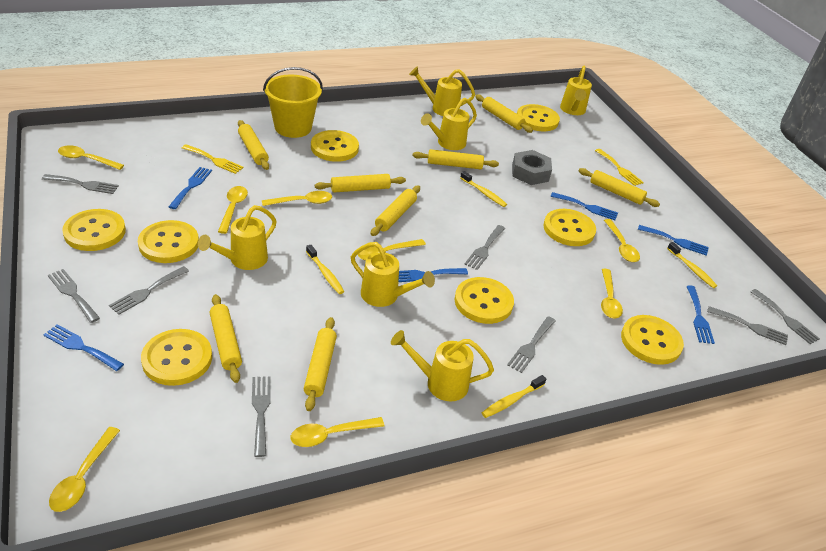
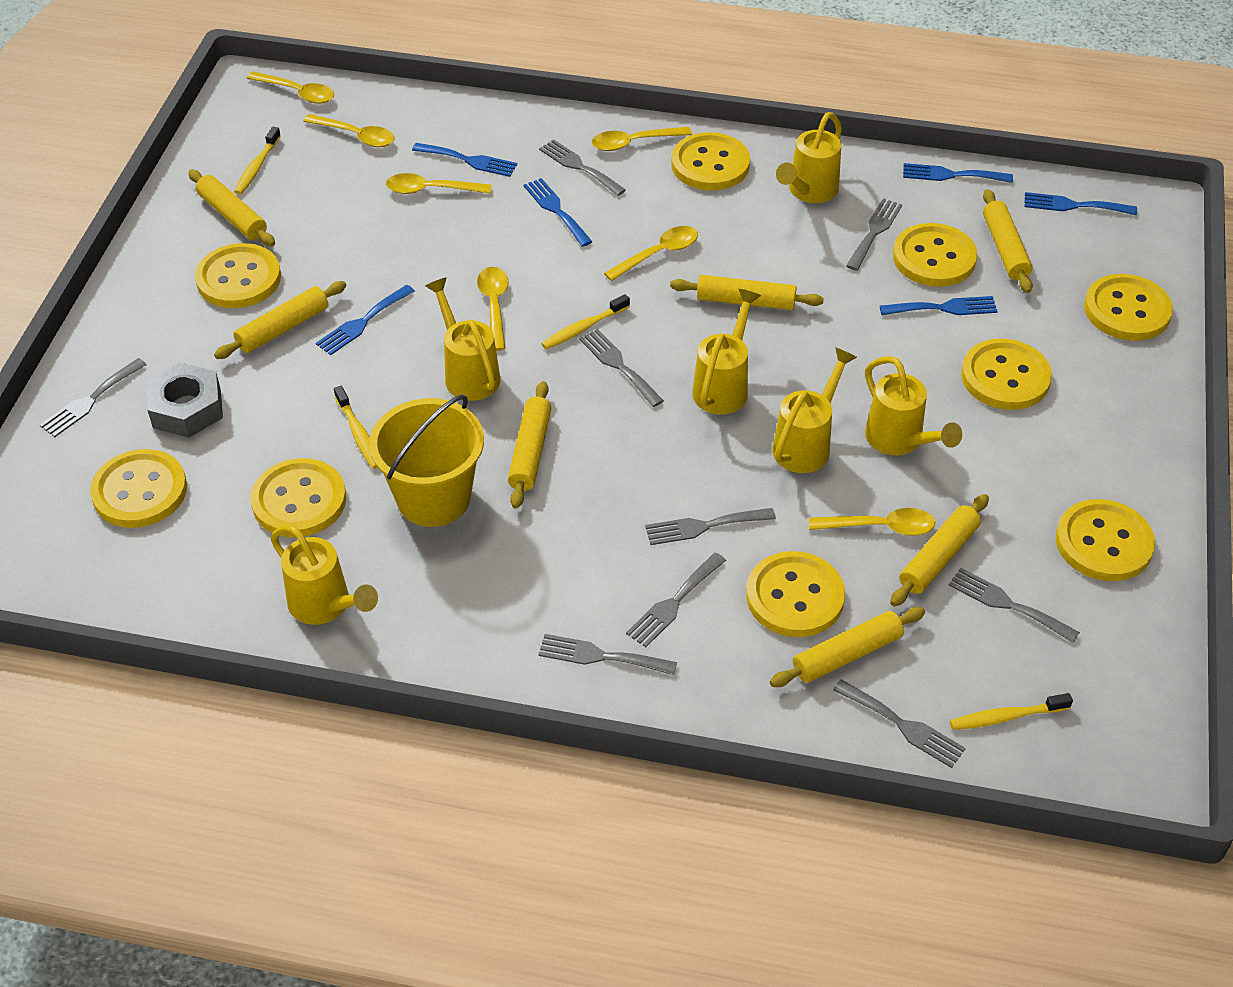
grey fork: [42,174,119,194] [48,269,100,323] [109,266,189,315] [252,376,271,457] [464,225,505,270] [507,316,556,373] [707,306,788,345] [751,289,820,344] = 8 -> [40,358,147,437] [538,634,677,675] [539,139,626,196] [579,329,664,407] [626,552,726,647] [645,508,776,545] [833,679,966,768] [846,198,902,271] [948,568,1080,643] = 9
yellow button: [62,209,126,251] [138,220,199,263] [141,329,212,386] [311,130,359,162] [454,277,514,324] [517,104,560,131] [543,209,596,246] [621,315,684,365] = 8 -> [90,449,187,528] [195,243,281,308] [251,458,346,538] [671,132,750,191] [746,551,845,637] [893,223,977,287] [961,339,1052,410] [1056,499,1155,581] [1084,274,1173,341] = 9
yellow fork: [182,144,244,174] [595,149,644,186] = 2 -> none = 0
yellow rolling pin: [210,294,242,383] [238,120,269,170] [304,317,337,411] [315,174,406,193] [371,185,420,236] [413,149,499,169] [475,95,533,133] [579,168,660,207] = 8 -> [188,170,275,246] [214,281,346,359] [508,381,551,509] [670,275,824,310] [770,607,925,687] [890,494,989,607] [983,189,1033,293] = 7
yellow spoon: [49,427,120,512] [58,145,124,170] [218,186,248,234] [262,191,332,206] [291,417,384,447] [358,239,426,261] [601,269,623,318] [604,219,640,262] = 8 -> [247,71,334,104] [303,114,394,147] [386,173,492,194] [477,267,508,351] [592,127,692,151] [604,226,698,281] [809,508,935,536] = 7

